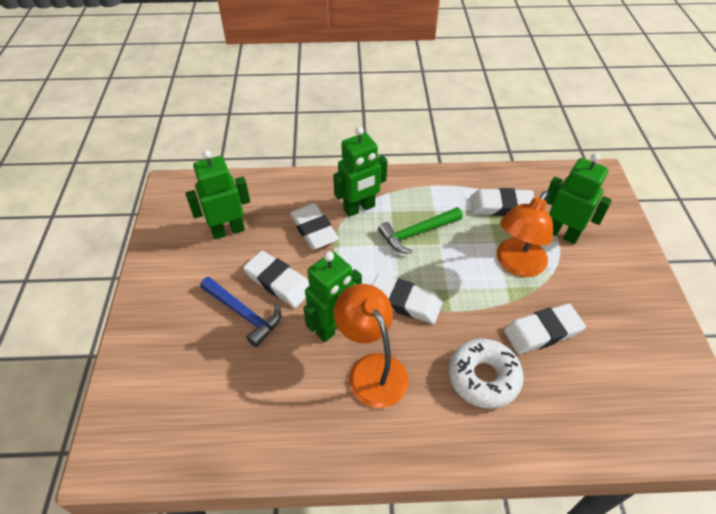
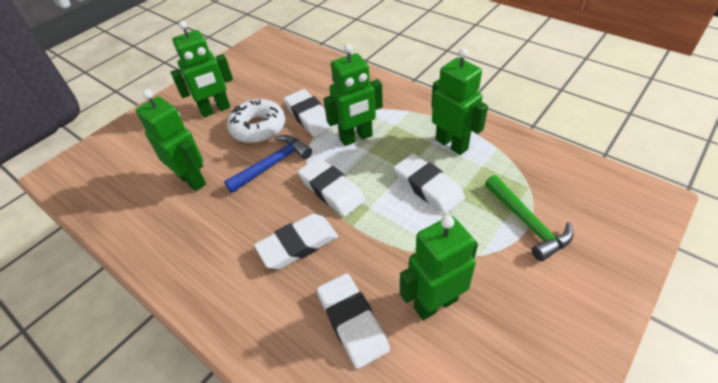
green robot: [186,150,250,239] [303,251,362,342] [333,127,388,217] [547,153,612,244] = 4 -> [136,89,206,191] [171,21,233,117] [324,44,383,146] [400,215,478,320] [431,48,488,155] = 5
orange lamp: [334,284,409,408] [497,191,553,277] = 2 -> none = 0

